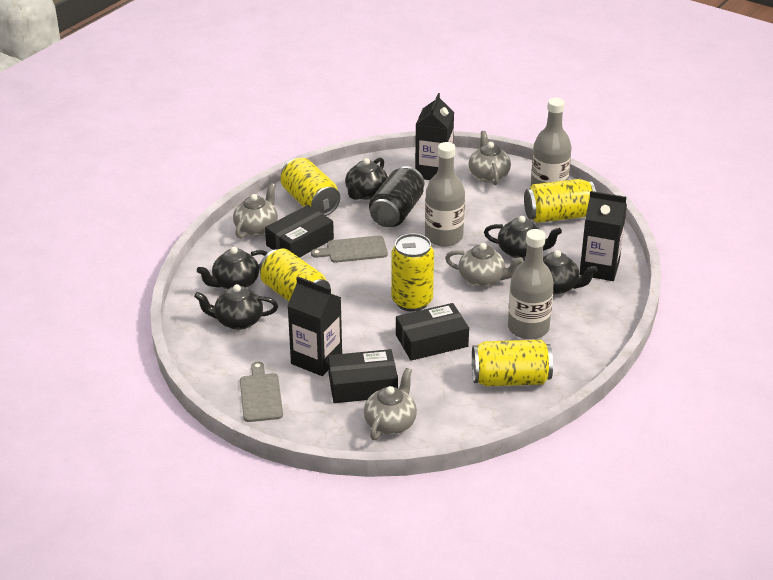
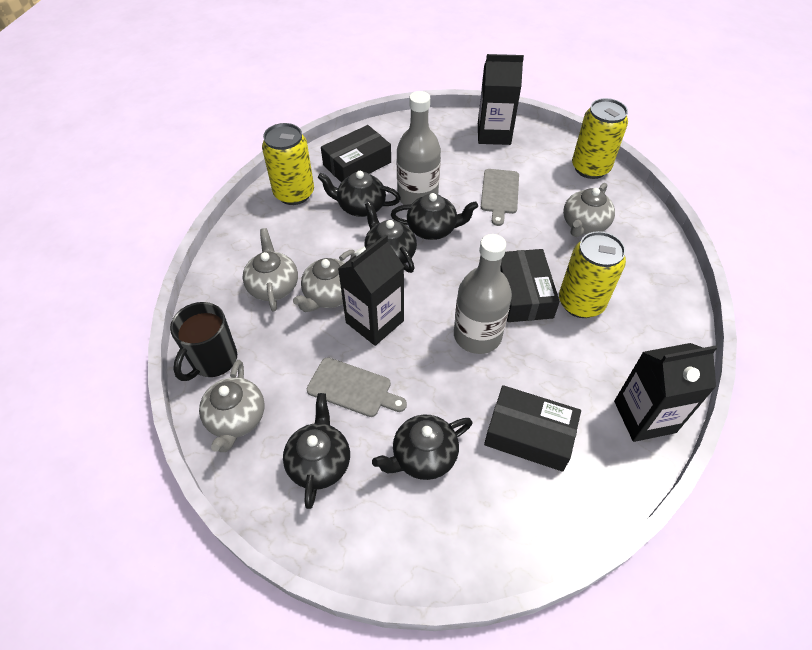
black can: [369,166,424,227] = 1 -> none = 0
black mug: none = 0 -> [170,302,237,381] = 1
grey bottle: [425,142,465,247] [508,229,554,340] [531,98,572,185] = 3 -> [397,91,441,205] [454,234,512,354] = 2
yellow can: [259,249,331,301] [281,158,340,216] [391,233,434,312] [472,340,553,386] [524,179,596,223] = 5 -> [262,123,314,205] [559,231,626,318] [572,98,628,179] = 3

